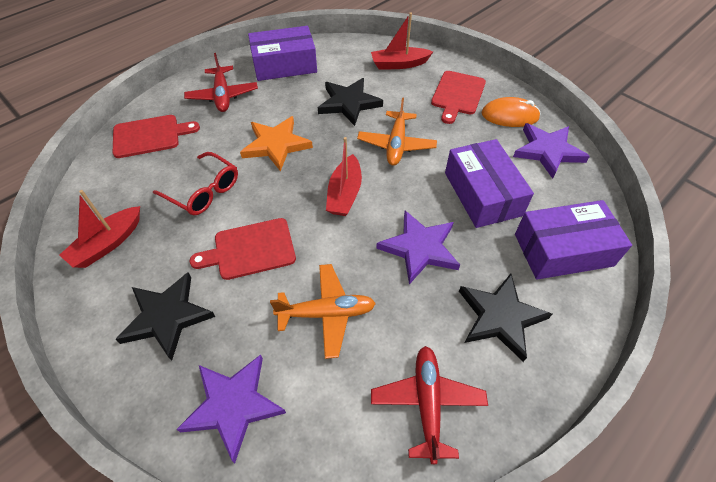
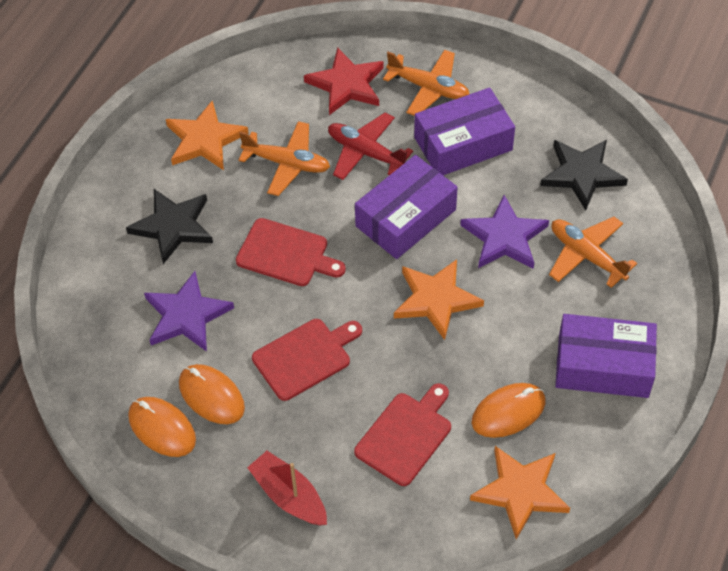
black star: [115,272,215,361] [318,78,383,126] [459,274,552,362] = 3 -> [126,189,213,264] [540,140,628,210] = 2
orange mouse: [482,97,541,127] = 1 -> [128,397,196,457] [179,364,245,424] [472,383,546,438] = 3
orange plane: [270,264,376,359] [357,97,437,166] = 2 -> [239,121,330,196] [383,50,469,116] [549,217,637,288] = 3
orange star: [240,116,313,172] = 1 -> [166,101,249,170] [394,259,484,340] [470,446,570,539] = 3
purple star: [176,355,286,463] [376,210,460,284] [513,123,590,179] = 3 -> [144,271,234,352] [460,195,549,269] = 2
red boat: [59,190,140,268] [326,137,362,216] [371,12,433,70] = 3 -> [247,451,327,526] = 1
red glasses: [153,152,238,215] = 1 -> none = 0
red plane: [184,53,258,112] [371,346,488,464] = 2 -> [328,113,413,180] = 1
red star: none = 0 -> [304,47,384,115] = 1

